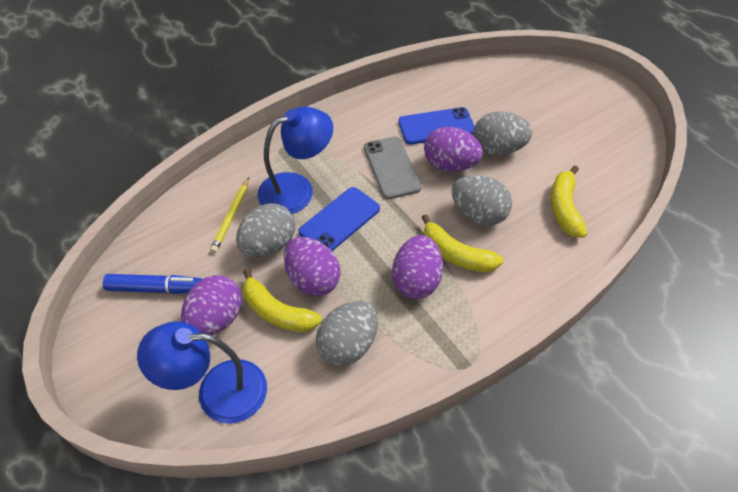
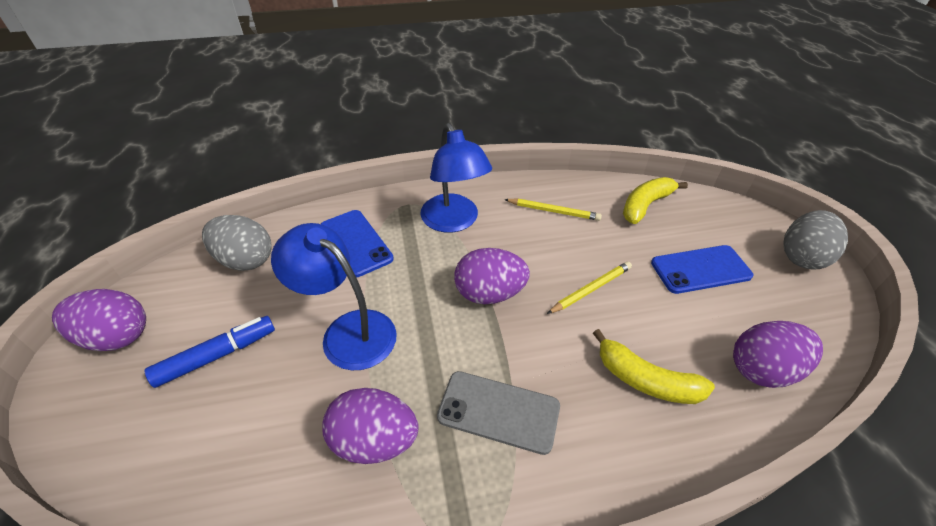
grey egg: [236,203,295,257] [316,301,378,366] [452,175,512,225] [473,111,532,155] = 4 -> [202,215,272,271] [783,210,848,270] = 2
yellow banana: [243,269,322,332] [421,214,503,272] [551,166,587,238] = 3 -> [593,329,715,404] [623,177,688,224] = 2
yellow pencil: [210,178,249,253] = 1 -> [504,199,602,221] [547,262,632,314] = 2

